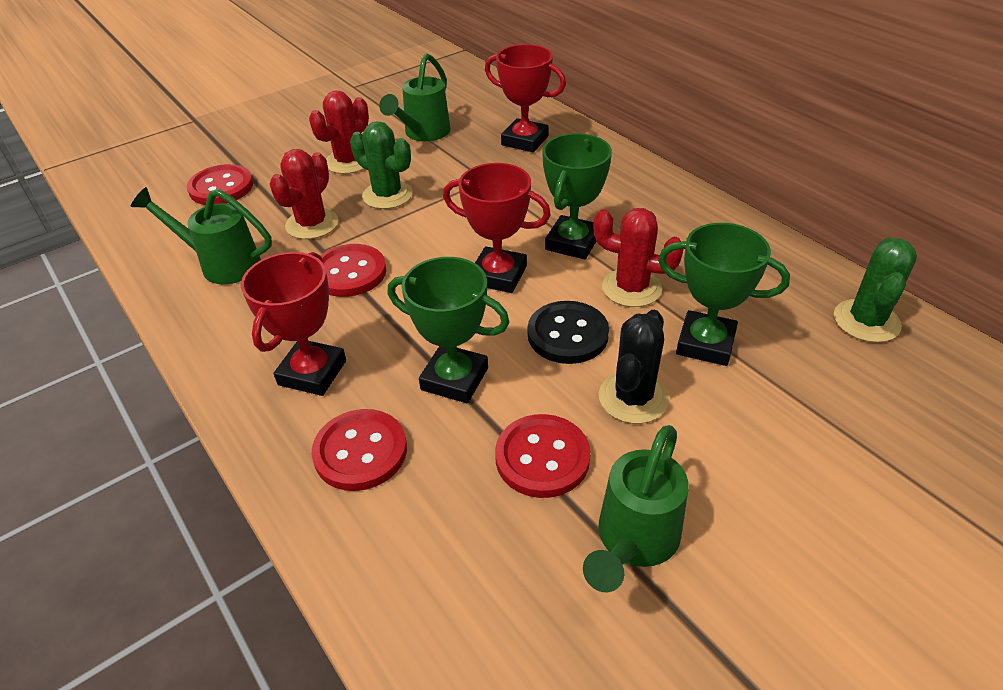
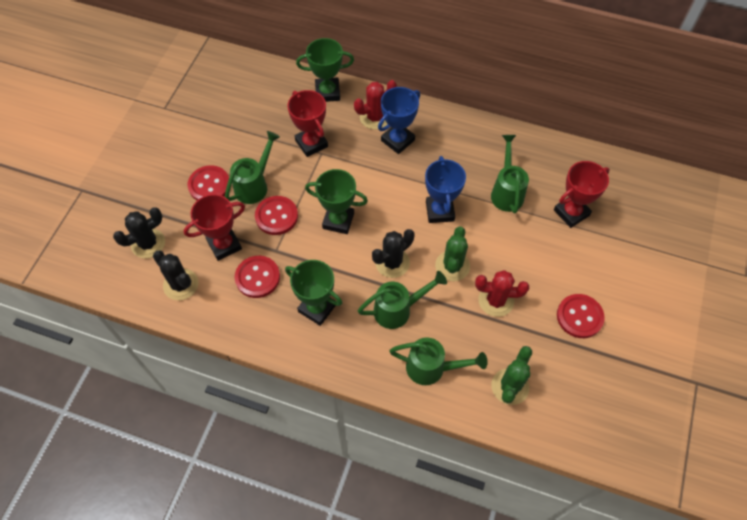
black button: [528,301,609,364] = 1 -> none = 0
black cactus: [599,310,669,424] = 1 -> [113,207,165,258] [153,250,198,300] [372,229,415,278] = 3
blue trophy: none = 0 -> [378,87,420,154] [425,156,466,223] = 2
green watering can: [131,187,272,285] [379,53,451,141] [583,425,689,592] = 3 -> [225,131,280,204] [358,271,447,329] [389,337,488,385] [491,135,529,214] = 4
red cactus: [270,149,338,239] [309,90,369,174] [594,208,683,307] = 3 -> [354,80,397,130] [475,270,529,317] = 2

